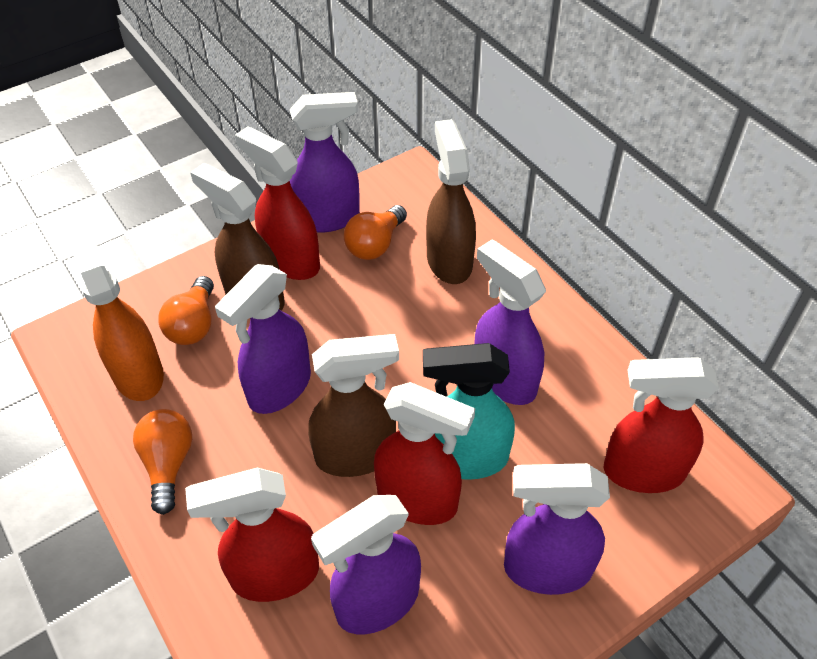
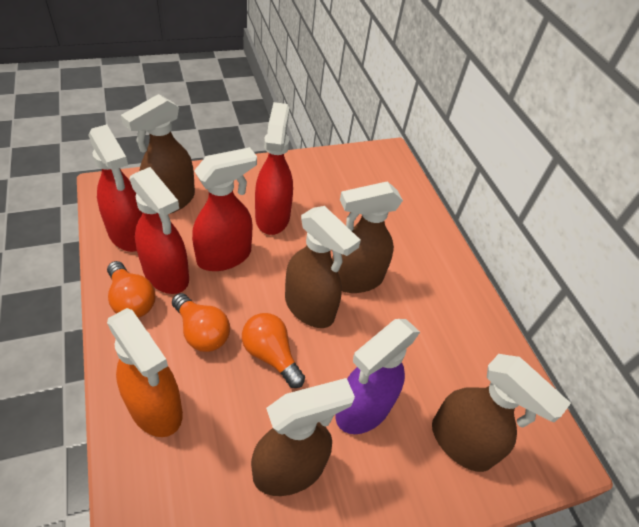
brown spray bottle: [190,163,284,311] [308,334,399,477] [426,119,476,284] = 3 -> [121,94,195,214] [251,378,355,496] [285,206,361,328] [332,181,403,293] [432,354,571,472] = 5
purple spray bottle: [215,264,311,414] [290,92,360,233] [311,495,421,634] [474,240,546,405] [504,463,610,595] = 5 -> [336,319,420,434] = 1
turquoise spray bottle: [423,343,515,480] = 1 -> none = 0

